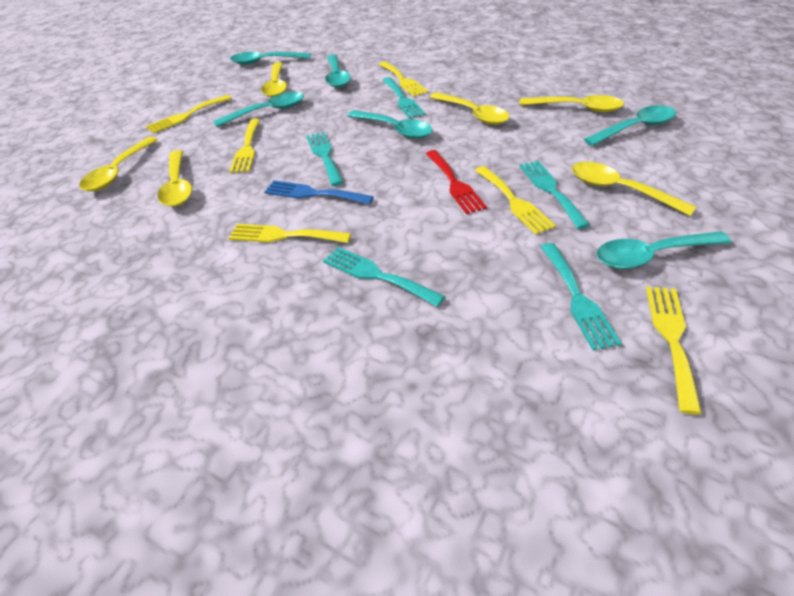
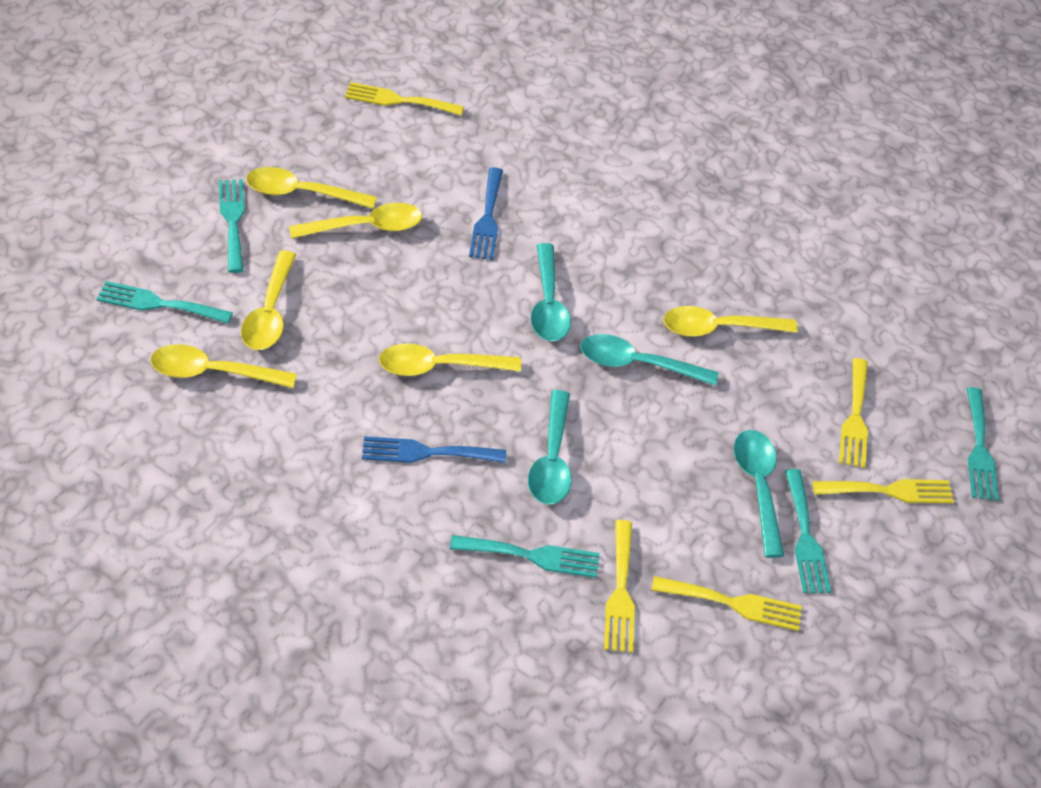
blue fork: [264,180,374,205] = 1 -> [362,436,506,463] [469,167,503,260] = 2
red fork: [426,150,487,214] = 1 -> none = 0
turquoise spoon: [213,92,304,127] [230,52,311,65] [325,54,351,88] [347,110,432,139] [584,105,676,146] [596,231,731,269] = 6 -> [528,390,572,504] [531,243,571,341] [580,334,718,386] [734,430,784,558] = 4
yellow fork: [146,95,232,133] [229,119,260,173] [229,224,351,243] [379,61,429,96] [475,166,556,234] [646,286,702,414] = 6 -> [345,82,464,115] [604,520,635,653] [652,576,802,631] [813,479,954,503] [839,358,868,468] = 5

